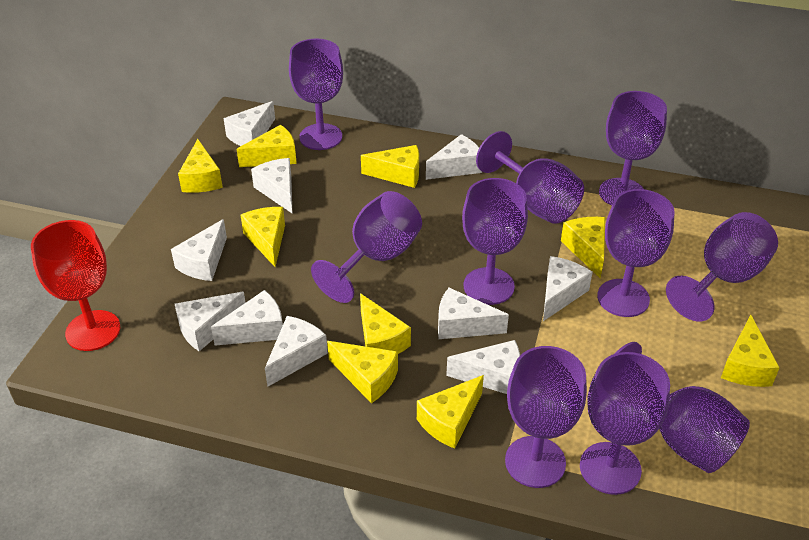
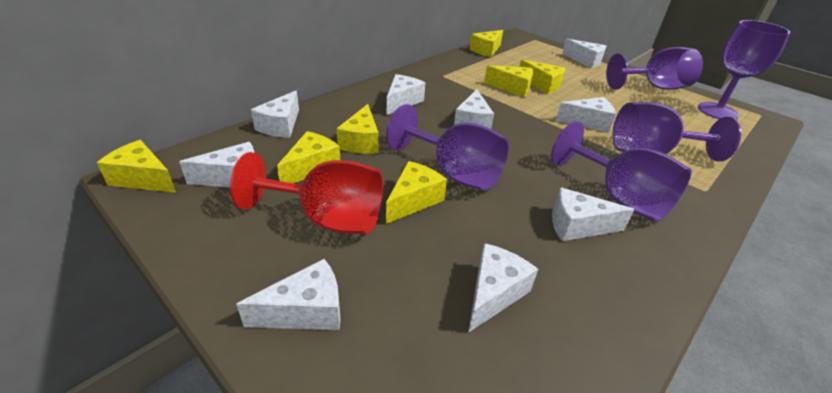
purple goblet: [289,39,343,150] [311,191,422,303] [462,178,528,305] [476,131,584,224] [505,346,587,488] [580,352,670,495] [597,189,675,317] [599,91,667,206] [615,342,750,473] [666,212,778,321] = 10 -> [386,104,509,191] [551,121,692,221] [606,47,703,90] [612,102,742,162] [698,20,790,119] = 5
white cheese: [171,219,227,281] [175,292,246,351] [211,290,283,346] [223,101,275,146] [251,158,292,213] [265,316,328,387] [426,134,482,180] [438,288,509,339] [446,340,520,394] [543,256,593,321] = 10 -> [179,142,255,188] [236,259,340,330] [251,91,299,138] [387,74,425,115] [454,89,494,129] [468,243,538,333] [552,187,635,241] [556,97,616,132] [562,39,606,68] = 9
yellow cheese: [178,139,223,193] [237,125,297,167] [241,207,285,267] [327,341,398,403] [360,293,411,354] [361,145,419,188] [417,375,484,449] [561,217,605,278] [721,315,780,387] = 9 -> [97,140,176,193] [277,131,340,183] [337,104,379,154] [386,161,447,224] [469,30,503,57] [484,65,533,97] [519,60,566,94] = 7

